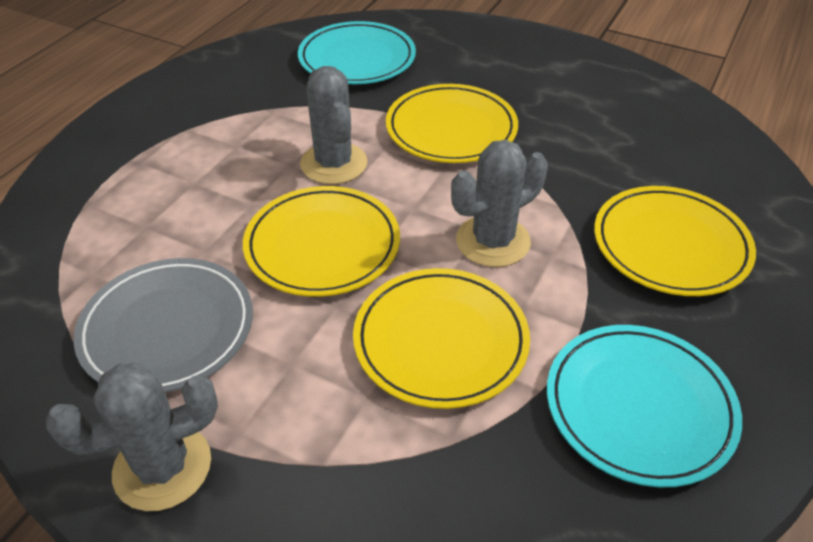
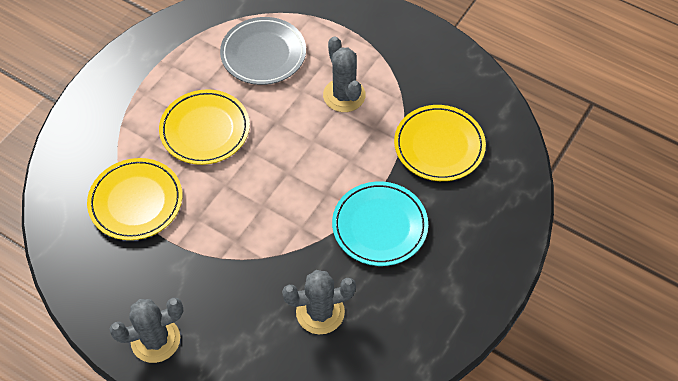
turquoise plate: [298,21,416,84] [547,325,742,487] = 2 -> [332,181,428,266] = 1
yellow plate: [243,186,400,297] [353,268,530,409] [386,84,518,163] [594,186,756,296] = 4 -> [87,158,182,240] [159,89,250,165] [394,105,486,181] = 3

